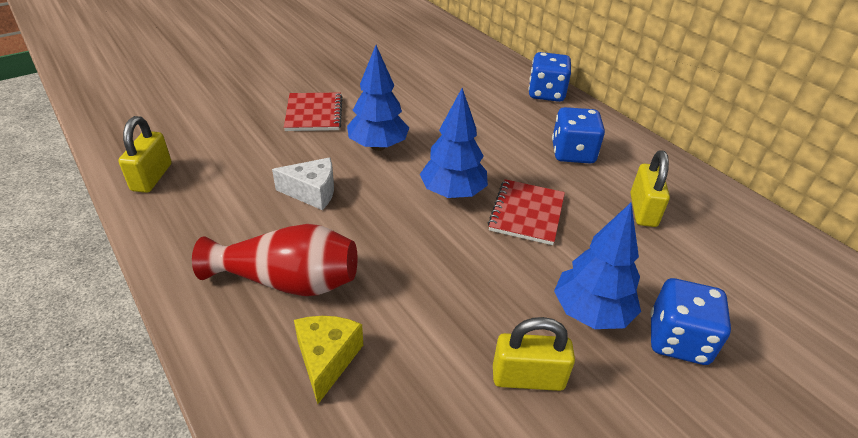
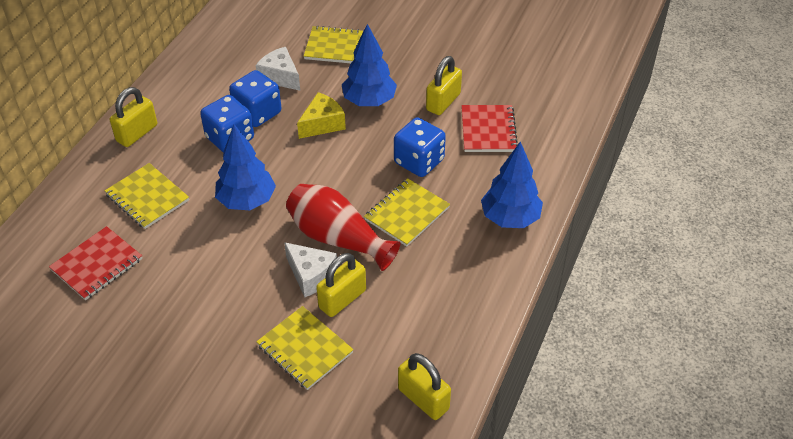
white cheese: [272,158,334,210] = 1 -> [256,47,300,91] [284,242,337,297] = 2
yellow notebook: none = 0 -> [105,163,189,229] [256,306,354,390] [304,26,364,63] [364,178,450,247] = 4
yellow padlock: [118,116,172,193] [493,317,575,391] [630,150,670,227] = 3 -> [110,87,157,147] [316,253,366,317] [398,353,451,420] [426,56,462,115] = 4

